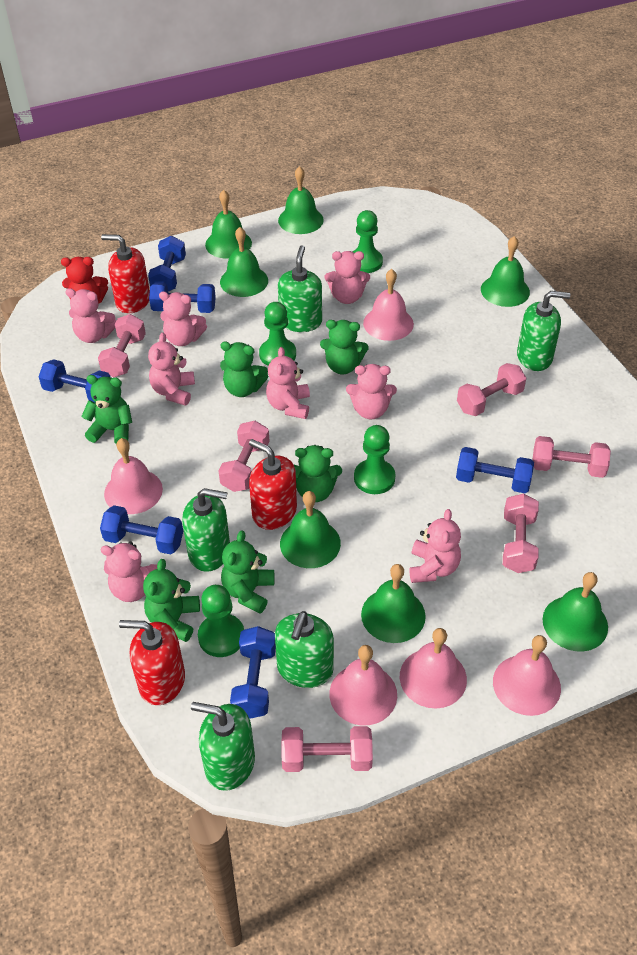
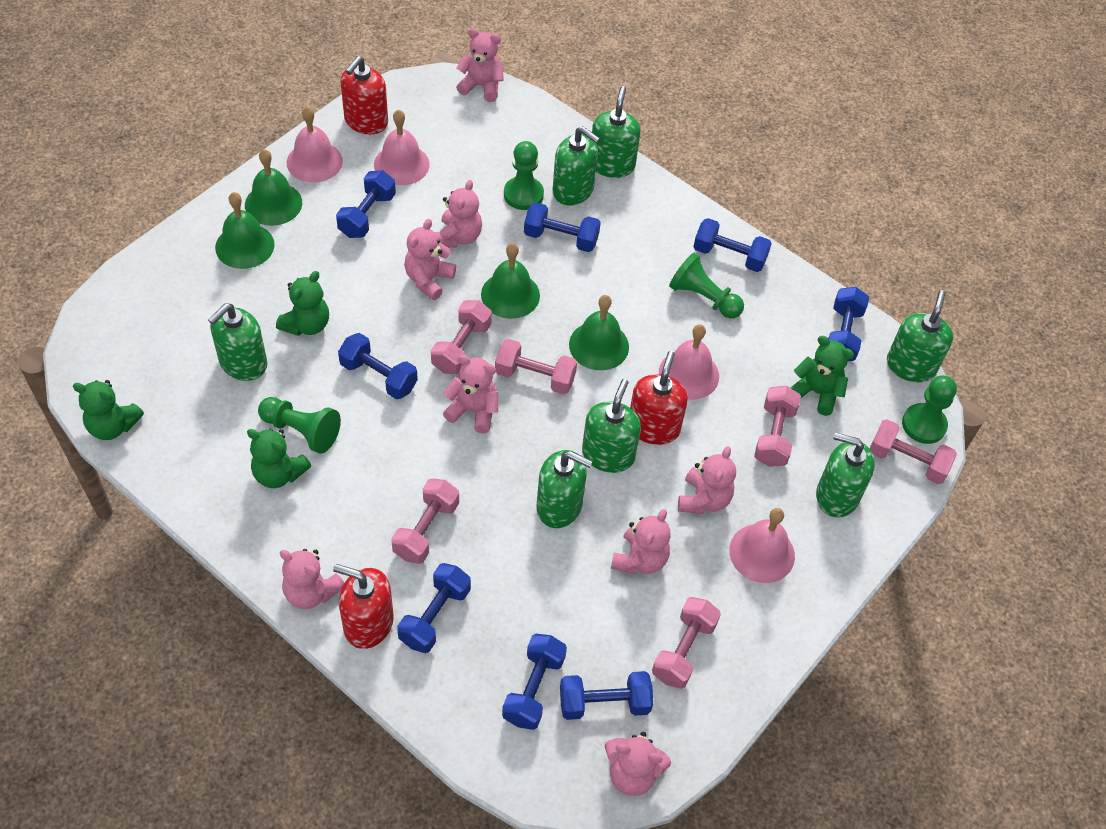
blue dumbbell: [39,359,111,402] [100,505,183,554] [148,236,186,292] [149,282,216,313] [230,626,276,719] [456,447,534,493] = 6 -> [336,170,396,238] [338,333,418,399] [397,563,471,653] [502,634,567,730] [524,202,601,252] [560,671,653,720] [693,218,772,272] [828,287,869,361] = 8
green bell: [205,190,252,259] [220,227,268,297] [278,166,324,234] [280,491,341,568] [361,564,426,643] [481,236,530,307] [543,572,608,652] = 7 -> [215,192,274,269] [245,149,302,226] [481,243,540,319] [569,295,629,370] = 4
green soap dispenser: [182,488,230,572] [191,702,255,791] [275,611,334,688] [278,245,322,332] [517,291,570,371] = 5 -> [208,303,267,381] [536,450,593,528] [553,126,600,205] [582,379,641,473] [592,86,640,178] [816,432,875,517] [887,290,953,382] = 7
green teddy bear: [81,375,132,444] [143,559,200,642] [220,341,268,397] [221,530,274,614] [294,445,342,502] [320,320,369,374] = 6 -> [73,380,144,440] [247,428,311,488] [276,271,329,336] [790,336,854,416] = 4
pink bell: [104,438,163,514] [329,645,397,725] [363,269,414,341] [400,628,467,708] [493,635,561,716] = 5 -> [287,106,343,183] [374,109,430,185] [659,324,719,400] [729,508,795,583] = 4
red teddy bear: [61,257,108,304] = 1 -> none = 0

